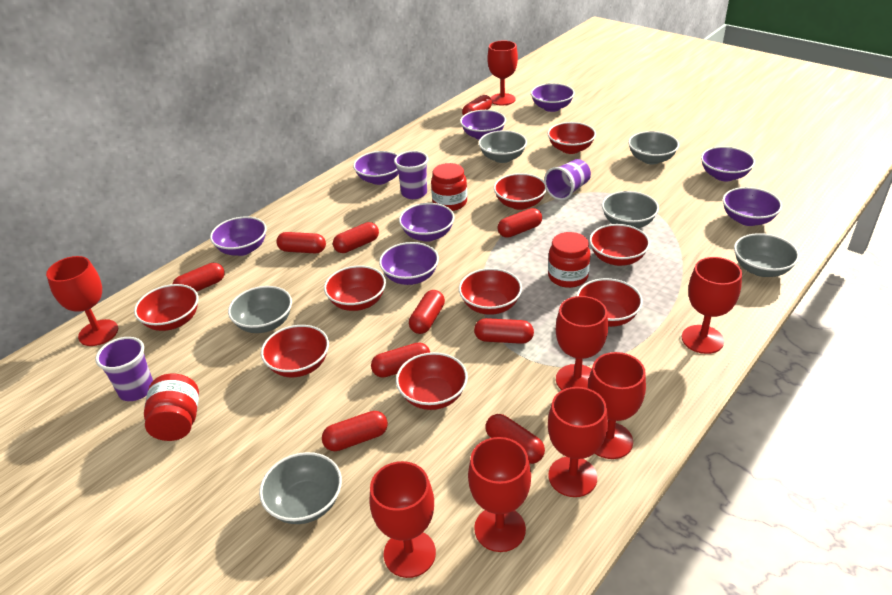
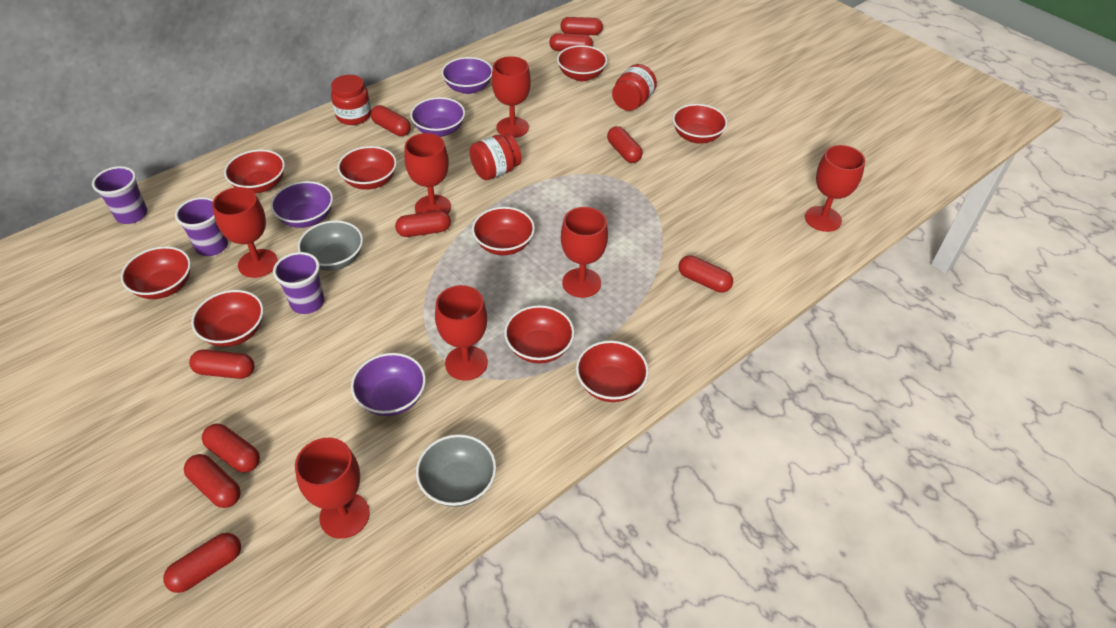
grey bowl: [228,286,292,333] [259,452,342,524] [479,130,527,163] [602,191,659,228] [628,131,679,164] [734,233,799,277] = 6 -> [298,220,363,271] [416,434,496,507] = 2
purple bowl: [210,216,267,256] [353,151,398,185] [379,242,439,285] [399,203,455,242] [460,110,506,140] [531,83,575,112] [701,146,755,181] [723,187,782,226] = 8 -> [270,181,333,228] [351,353,426,416] [410,97,465,137] [442,57,493,94] = 4
red goblet: [46,256,118,346] [370,461,436,578] [468,437,531,552] [487,41,518,106] [548,387,608,497] [556,296,608,390] [588,352,646,459] [682,257,742,354] = 8 -> [212,187,278,278] [295,438,370,539] [404,133,451,214] [435,285,488,381] [492,56,531,138] [561,207,608,298] [805,145,865,232] = 7

